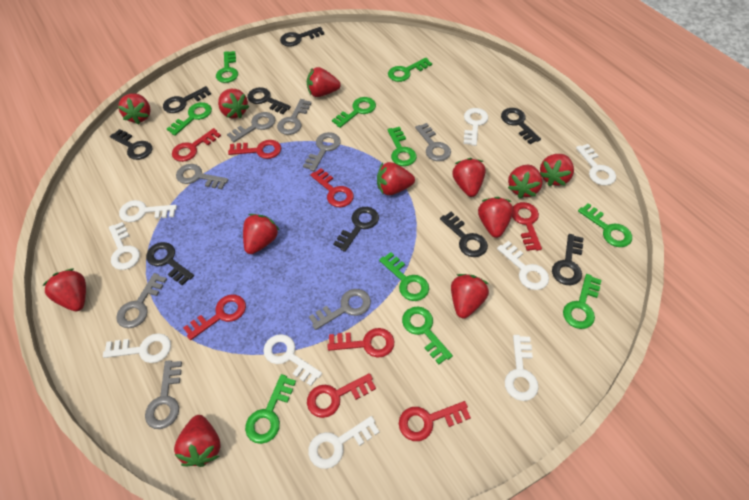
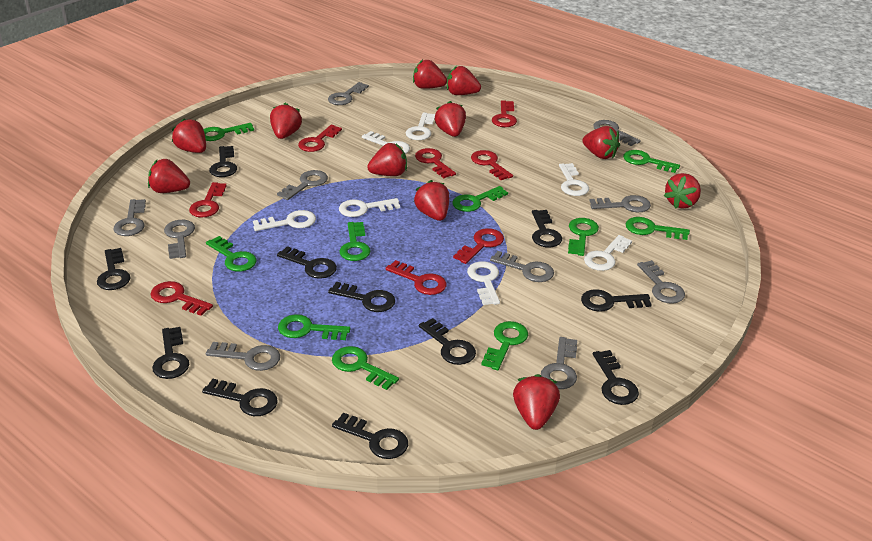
black key: [110,129,152,160] [146,242,194,286] [163,86,211,113] [247,87,291,114] [280,27,324,47] [333,207,379,252] [440,212,488,257] [501,108,541,144] [552,234,583,285] = 9 -> [97,248,131,290] [152,327,189,379] [202,379,278,416] [209,146,237,177] [277,246,337,279] [328,282,395,312] [332,413,408,459] [419,318,476,365] [532,210,562,247] [581,289,652,312] [593,350,639,405] = 11
grey key: [116,273,167,328] [145,360,182,429] [176,164,228,189] [227,112,275,142] [277,99,311,135] [303,132,341,171] [309,289,371,330] [415,123,451,161] = 8 -> [113,199,146,236] [164,220,195,259] [206,342,280,371] [277,170,328,200] [328,82,369,105] [490,251,554,282] [541,337,577,389] [590,195,651,212] [593,120,641,146] [637,260,685,304] = 10
red strawberry: [42,269,86,311] [118,93,151,124] [174,415,221,467] [218,89,249,119] [243,214,279,254] [307,67,341,97] [377,162,415,195] [451,274,489,318] [452,158,486,197] [478,197,513,238] [508,165,543,199] [540,154,574,186] = 12 -> [148,159,190,193] [172,118,206,153] [270,103,302,139] [367,143,407,176] [413,59,447,89] [414,180,449,221] [435,101,466,137] [447,66,481,95] [513,374,560,430] [582,126,620,159] [664,173,701,209] = 11
white key: [103,333,171,363] [109,222,140,270] [119,200,177,222] [263,334,322,386] [308,416,380,469] [464,108,488,146] [497,241,549,290] [505,335,539,401] [576,144,616,186] = 9 -> [253,210,316,231] [339,198,400,217] [362,131,410,154] [406,112,435,140] [467,261,500,305] [559,163,589,196] [584,235,632,271] = 7

